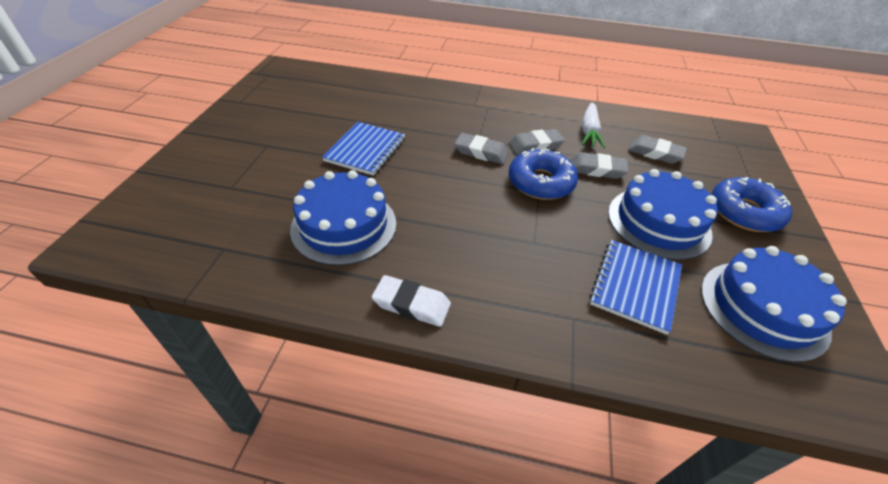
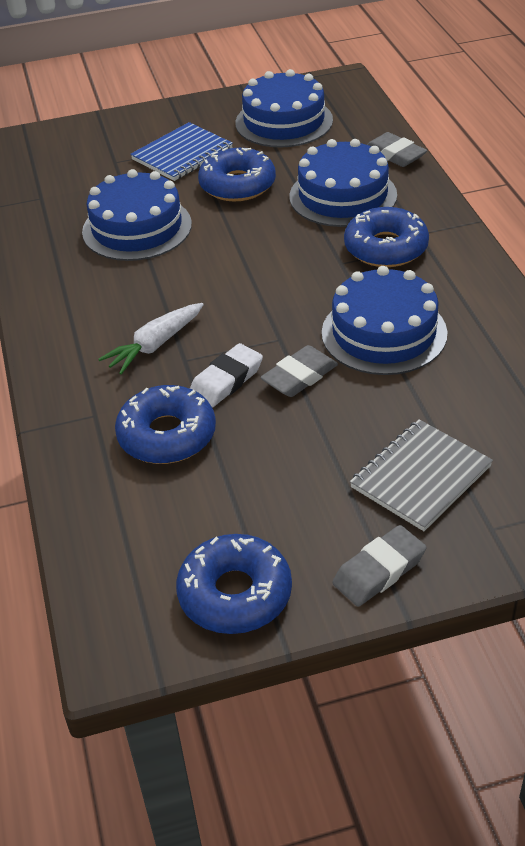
blue cake: [290,170,396,266] [608,169,718,260] [701,246,847,362] = 3 -> [82,169,192,261] [235,69,333,147] [290,139,397,227] [322,266,447,375] = 4
blue donut: [509,148,578,200] [711,177,792,232] = 2 -> [115,385,216,464] [176,534,292,634] [198,147,276,202] [344,207,429,267] = 4
blue notebook: [322,122,405,176] [589,240,682,335] = 2 -> [130,122,233,181] = 1
grey eraser: [454,133,509,164] [509,129,565,155] [570,152,629,179] [628,135,687,164] = 4 -> [260,345,338,397] [332,525,426,606] [367,132,427,167] = 3
grey notebook: none = 0 -> [350,419,493,531] = 1

